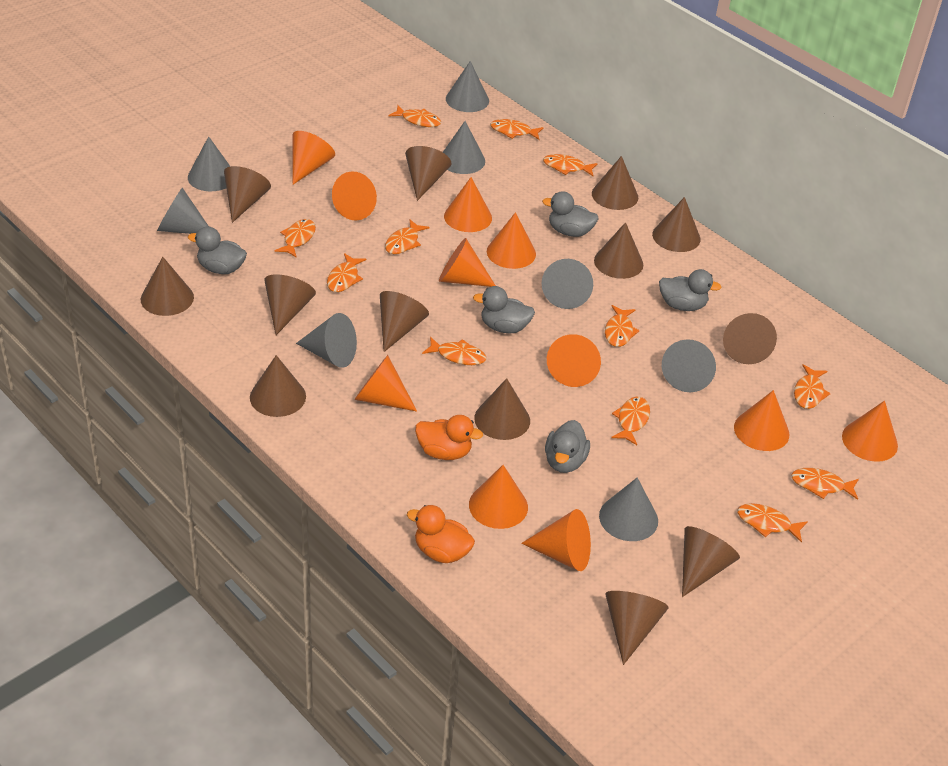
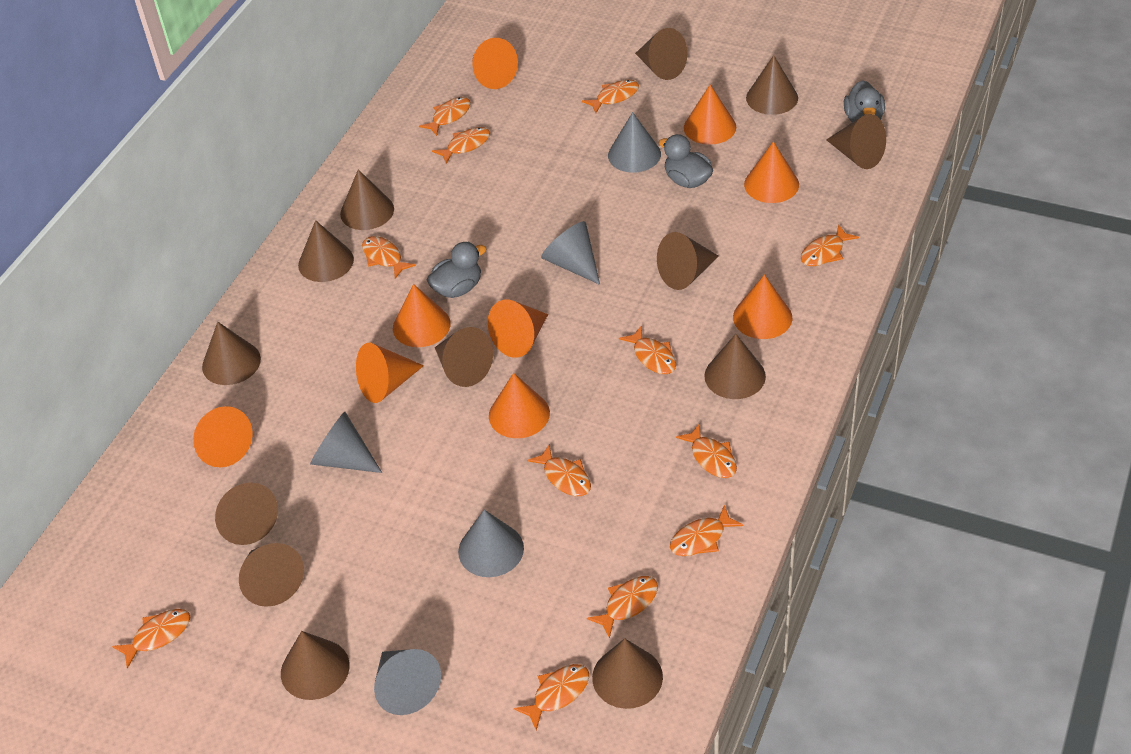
grey cone: [157,188,209,234] [188,136,231,191] [296,313,357,368] [443,121,485,174] [446,61,489,112] [542,259,593,309] [599,477,658,541] [662,339,716,392] = 8 -> [310,412,382,473] [374,649,441,715] [458,510,524,577] [541,221,600,285] [608,112,661,172] = 5
grey duck: [188,227,247,274] [473,286,535,333] [542,191,599,237] [545,420,590,473] [659,269,722,311] = 5 -> [427,242,486,298] [659,134,713,188] [844,80,885,123] = 3
orange cone: [292,131,335,185] [332,171,377,221] [354,355,417,412] [439,238,496,287] [444,177,492,232] [469,465,528,529] [487,212,536,269] [521,509,591,571] [547,334,601,387] [734,390,789,451] [842,401,898,462] = 11 -> [193,406,253,467] [356,343,424,403] [393,284,451,347] [472,38,518,89] [488,300,548,358] [489,373,550,438] [684,85,736,145] [733,275,792,339] [744,141,799,203] = 9
orange duck: [407,505,475,563] [415,415,483,460] = 2 -> none = 0

